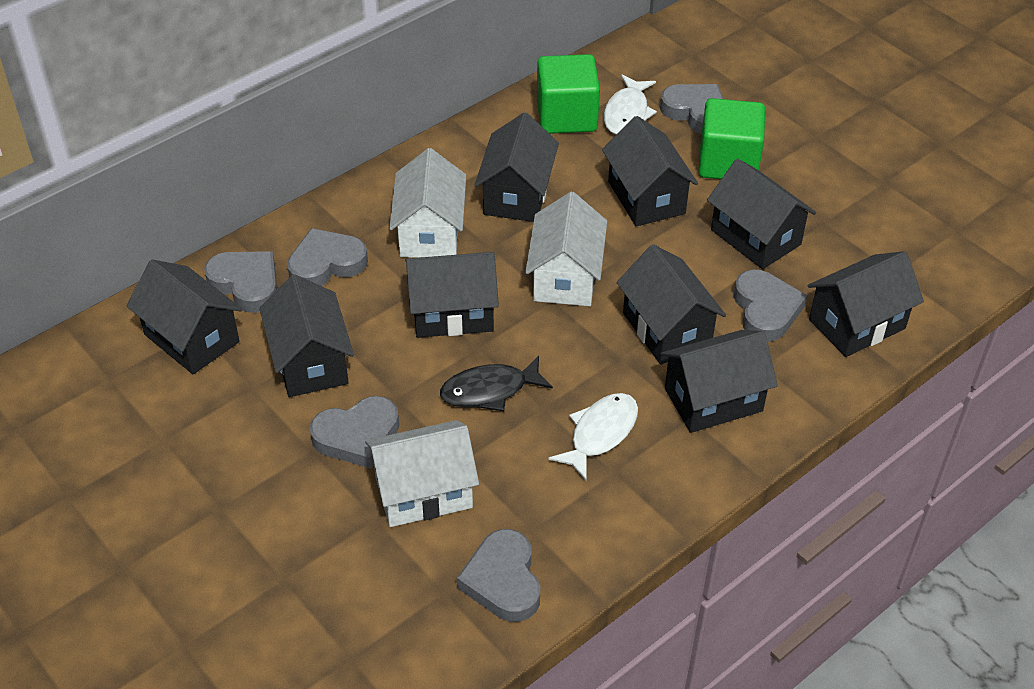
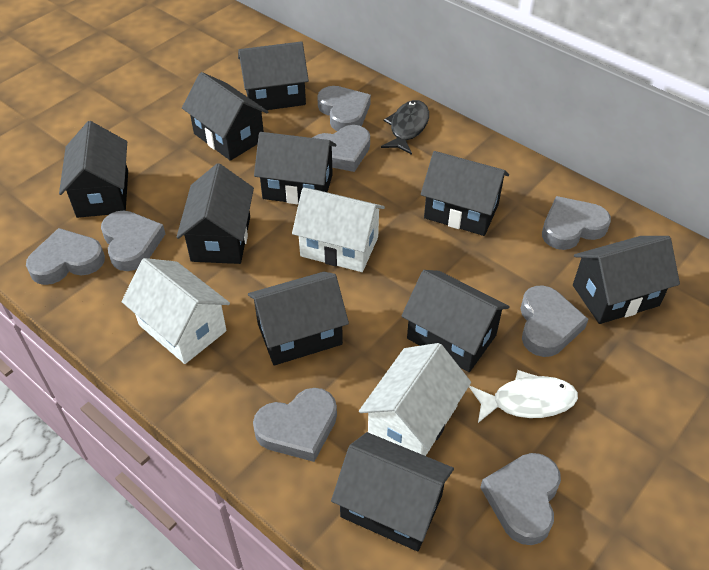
black house: [127,260,243,374] [259,274,354,397] [405,252,499,338] [475,112,559,222] [602,116,698,227] [616,244,726,365] [661,330,778,433] [707,158,816,269] [807,251,924,357] = 9 -> [59,121,128,218] [177,163,254,264] [182,72,268,161] [238,41,309,110] [248,272,349,365] [254,132,337,204] [331,432,454,551] [401,270,510,372] [421,151,509,236] [573,236,680,324] = 10
green cube: [537,54,600,134] [698,98,765,179] = 2 -> none = 0
grey heart: [204,251,277,313] [287,228,368,286] [310,396,399,468] [457,529,540,622] [660,84,724,134] [734,270,807,342] = 6 -> [26,228,105,285] [101,211,165,271] [253,388,337,462] [312,125,370,172] [317,86,371,131] [480,453,561,545] [520,285,589,357] [542,196,611,250] = 8
white fish: [549,393,638,480] [604,75,657,135] = 2 -> [469,370,578,423] = 1

